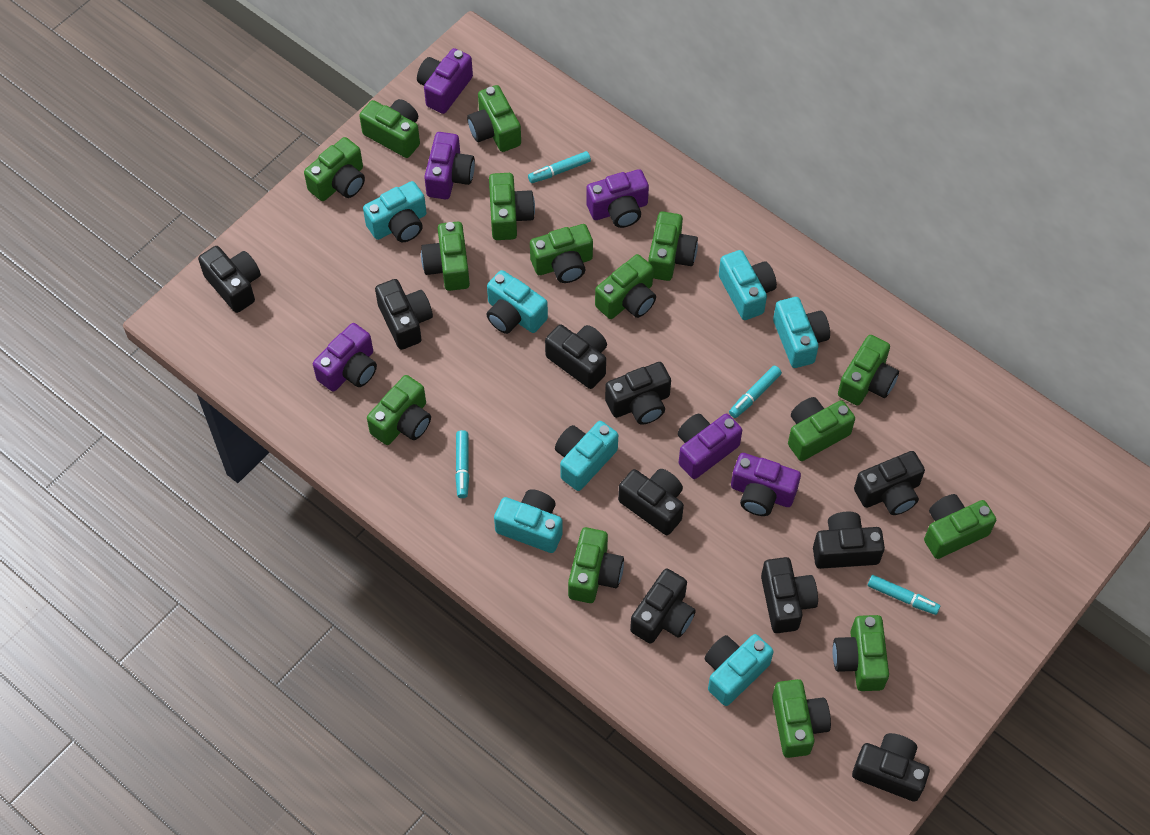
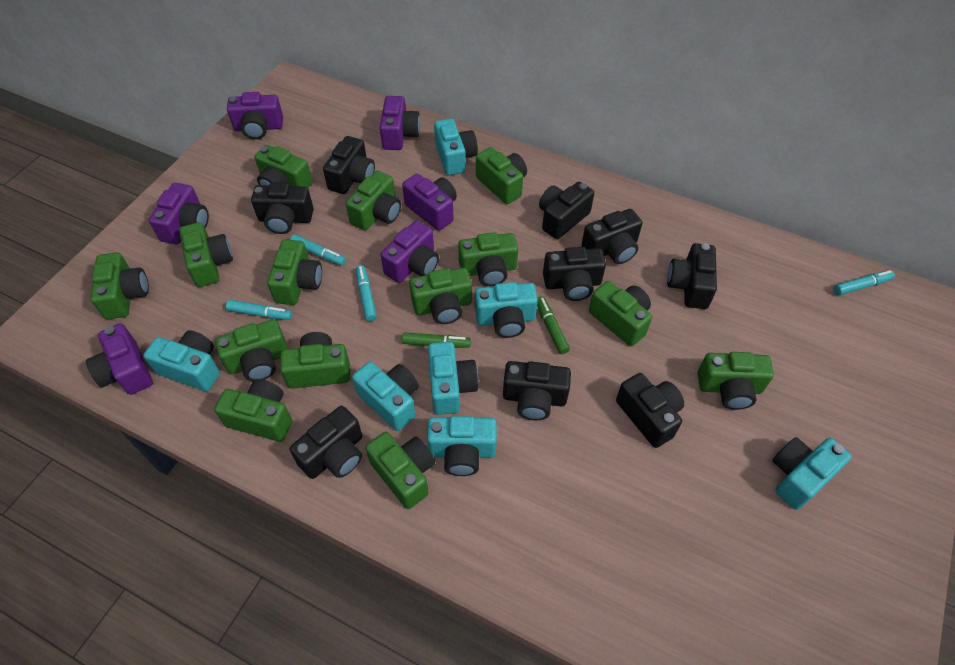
black camera: [198,246,261,313] [375,279,433,350] [545,325,607,389] [605,362,671,425] [618,469,684,535] [630,568,696,644] [761,557,818,633] [813,512,885,569] [852,733,930,802] [854,451,925,515] = 10 -> [251,183,314,234] [290,406,362,479] [323,136,375,194] [503,361,571,420] [539,182,594,239] [543,247,606,301] [581,209,642,264] [616,373,684,448] [667,243,717,309] = 9
green camera: [304,137,365,201] [359,99,420,158] [367,375,431,445] [421,221,470,291] [467,85,521,152] [489,173,535,240] [530,224,593,283] [568,527,624,603] [595,254,656,319] [648,211,698,281] [772,679,831,758] [788,397,855,461] [833,615,889,691] [838,335,899,406] [924,494,996,559] = 15 -> [90,252,149,319] [179,222,233,287] [214,379,292,442] [215,319,288,381] [255,145,312,188] [267,239,322,305] [280,332,350,389] [346,171,401,231] [365,432,435,509] [409,268,472,324] [458,232,518,286] [476,147,527,204] [589,281,652,346] [698,352,774,410] = 14
green marker: none = 0 -> [402,332,471,348] [537,296,570,354] = 2

